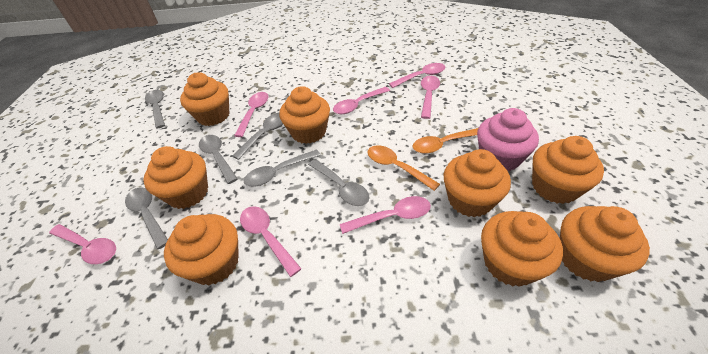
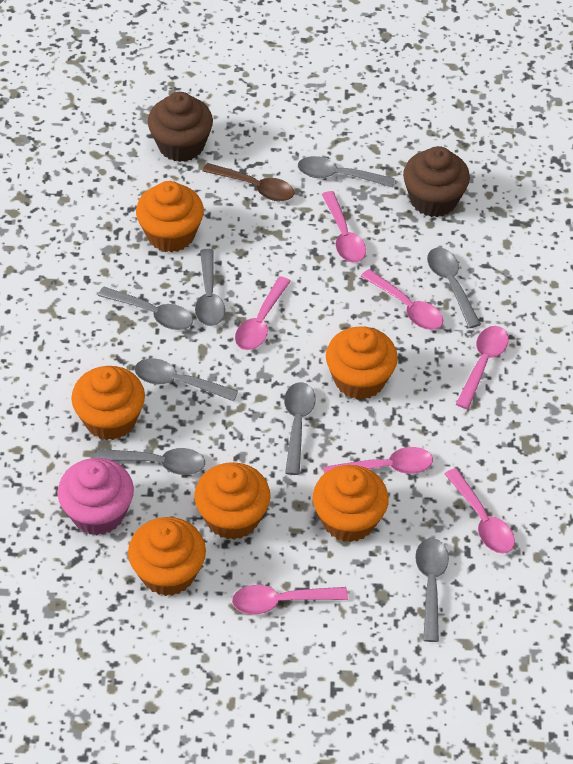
brown cupcake: none = 0 -> [148,92,213,162] [403,146,470,217] = 2
brown spoon: none = 0 -> [203,163,294,201] = 1
grey spoon: [125,187,168,249] [145,90,165,128] [199,135,238,184] [232,113,283,160] [244,149,321,186] [308,159,370,206] = 6 -> [96,448,205,475] [98,287,193,330] [134,358,238,401] [195,249,225,326] [284,382,316,475] [298,156,395,188] [415,538,449,642] [427,248,481,328] = 8
orange cupcake: [143,146,208,209] [164,214,239,285] [180,72,229,126] [279,86,330,144] [444,149,511,217] [481,211,563,287] [532,136,604,204] [560,206,650,282] = 8 -> [71,366,145,440] [128,517,206,596] [136,181,204,253] [194,462,271,540] [313,465,389,542] [326,326,398,400] = 6
orange spoon: [367,145,440,191] [412,128,478,154] = 2 -> none = 0

